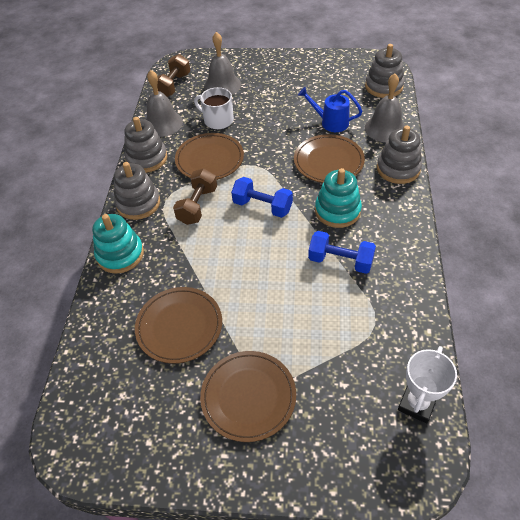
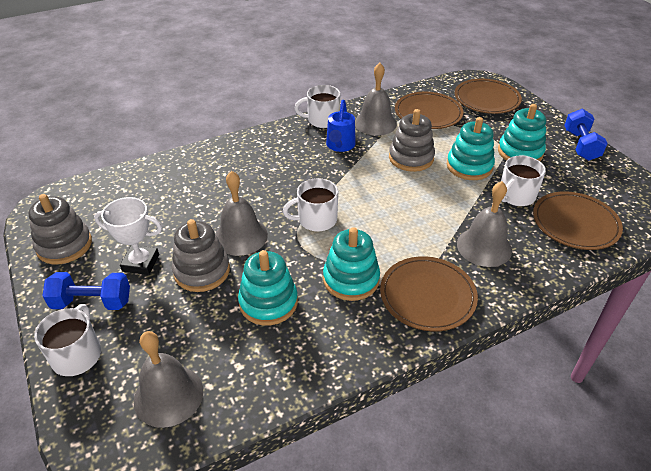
brown dumbbell: [157,54,190,97] [173,168,217,225] = 2 -> none = 0
grey bell: [146,70,183,137] [204,32,241,95] [365,73,405,142] = 3 -> [134,331,203,428] [215,171,268,256] [355,63,397,136] [457,181,512,267] = 4
grey stacking toy: [114,162,160,220] [124,117,167,173] [365,44,404,98] [377,126,422,184] = 4 -> [29,194,92,265] [172,219,230,292] [389,109,435,172] = 3
turquoise stacking toy: [92,214,144,274] [315,168,362,228] = 2 -> [238,250,298,326] [323,227,380,301] [447,117,495,180] [498,104,546,161] = 4
white mug: [194,87,234,129] = 1 -> [34,304,101,376] [283,178,338,232] [294,85,340,128] [501,156,546,206] = 4

